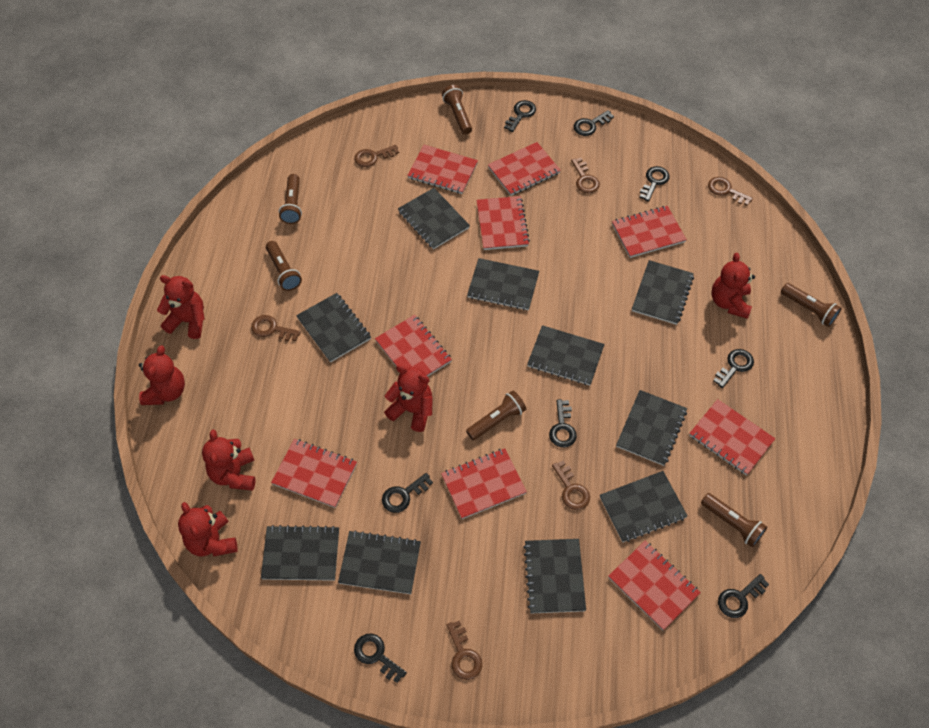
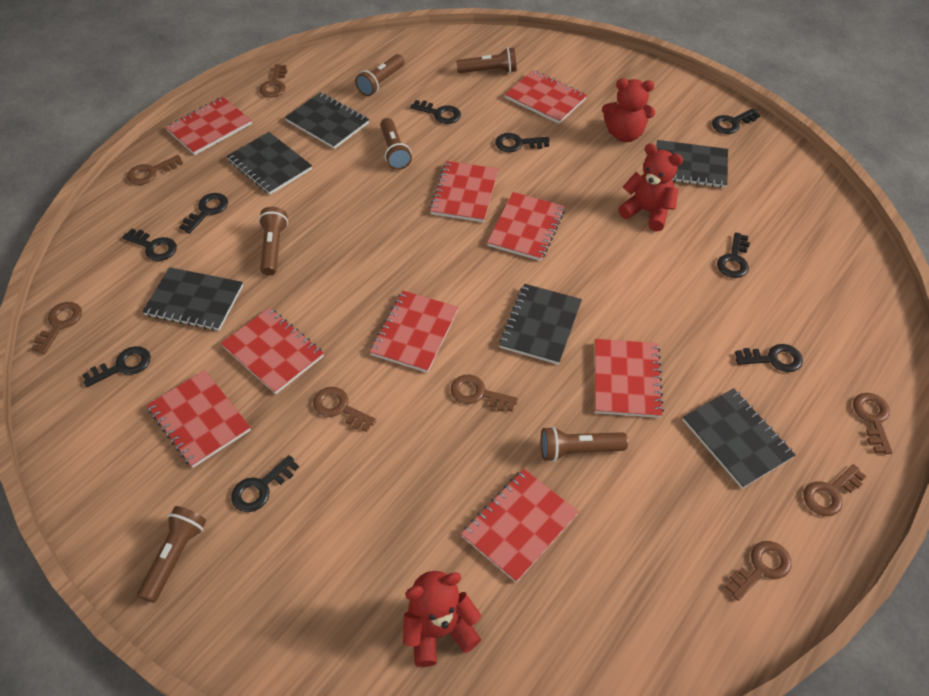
black key: [354,633,407,683] [382,473,433,513] [504,100,536,132] [549,399,577,448] [573,110,614,136] [639,166,670,202] [713,349,754,388] [718,574,769,618] = 8 -> [82,346,151,387] [122,228,177,261] [179,193,228,234] [231,455,299,512] [410,100,461,124] [495,133,550,152] [712,108,760,134] [717,232,750,278] [735,344,803,372] = 9
black notebook: [261,525,339,581] [296,293,371,362] [338,530,421,594] [398,188,470,249] [467,258,539,310] [523,539,586,613] [527,325,605,386] [600,471,688,542] [616,390,687,466] [632,260,694,325] = 10 -> [142,267,243,331] [227,132,312,195] [285,92,369,149] [499,284,582,365] [656,140,728,188] [683,388,795,489] = 6
brown key: [251,315,301,341] [354,145,399,167] [446,621,482,680] [552,461,590,510] [571,158,600,194] [708,177,753,206] = 6 -> [31,302,82,354] [127,155,183,185] [259,64,287,98] [313,387,377,432] [451,375,518,412] [725,541,792,601] [803,464,866,516] [853,393,893,454] = 8
red teddy bear: [139,345,185,405] [157,275,205,339] [178,502,238,556] [202,429,256,491] [384,365,433,432] [711,253,755,319] = 6 -> [403,571,481,667] [602,79,655,142] [618,143,683,231] = 3

